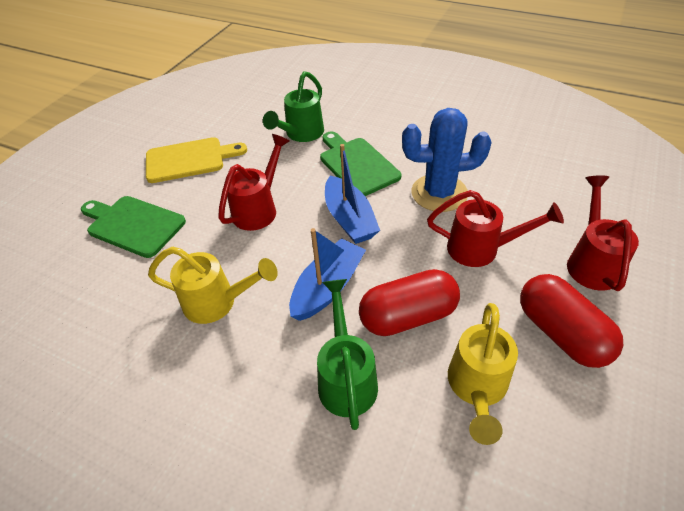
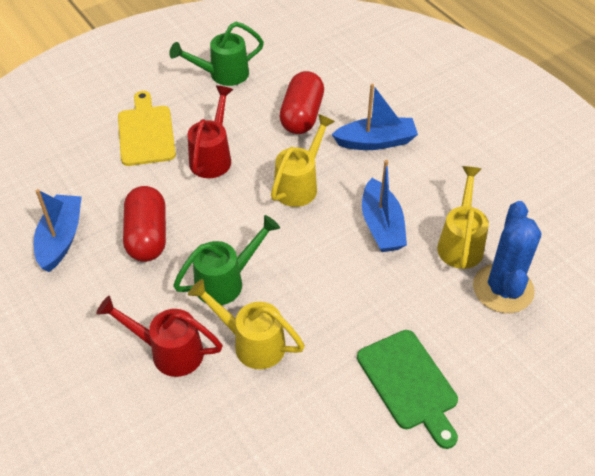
blue boat: [289,228,366,321] [325,144,380,244] = 2 -> [34,189,82,272] [332,84,418,150] [362,160,407,252] = 3
green cutting board: [81,196,186,258] [320,131,401,196] = 2 -> [357,330,458,449] = 1
red watering can: [218,134,289,231] [427,190,564,267] [567,176,639,291] = 3 -> [96,296,223,377] [188,86,233,178] = 2
yellow watering can: [148,247,278,324] [448,303,518,445] = 2 -> [188,279,305,369] [271,114,335,207] [437,166,489,269] = 3

